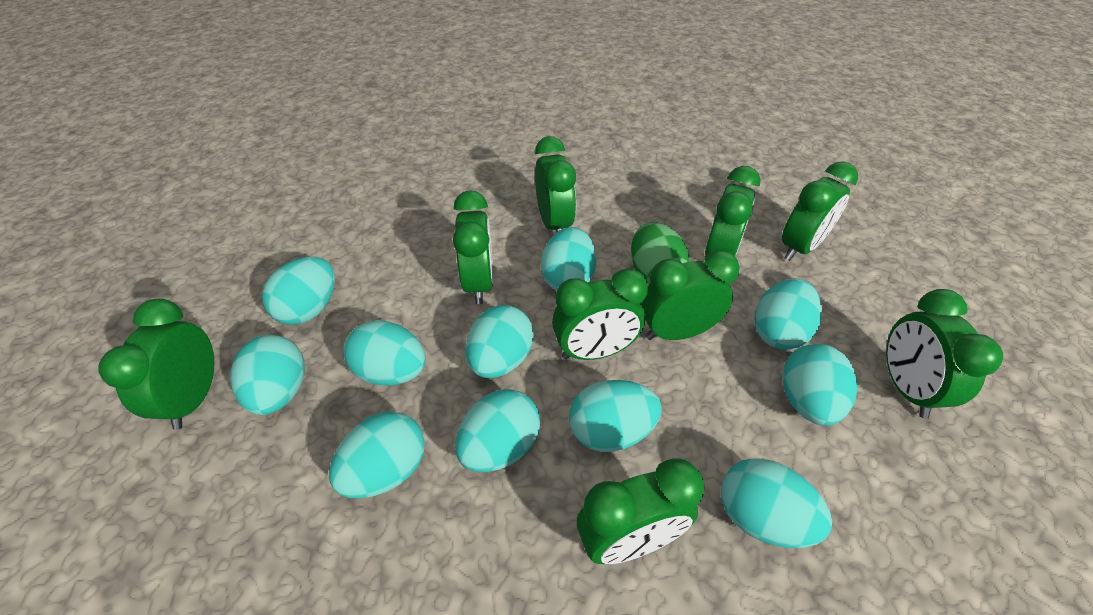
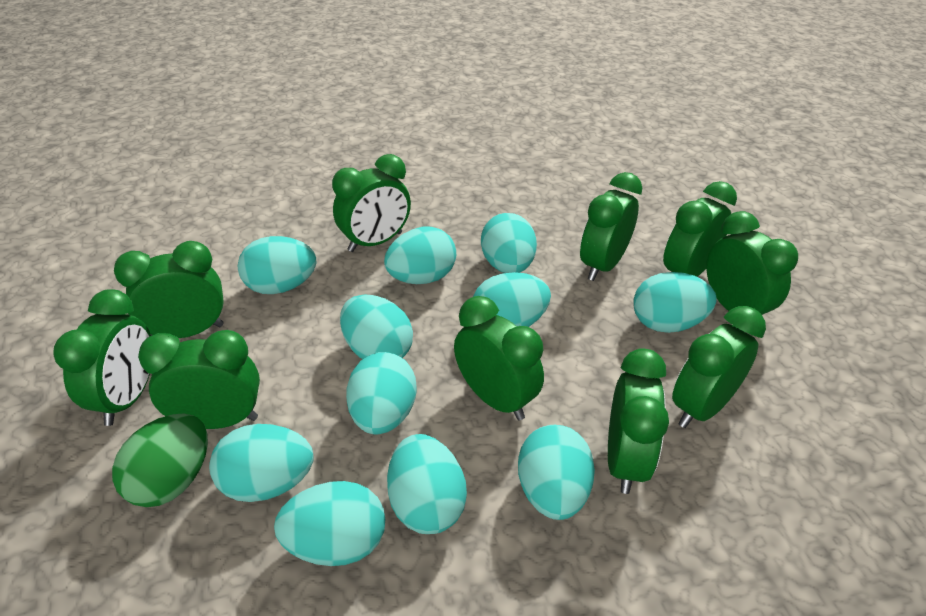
green clock: [98,299,214,430] [453,190,494,304] [535,136,576,233] [552,268,648,360] [577,458,704,564] [641,250,740,340] [705,166,761,257] [782,162,858,261] [886,289,1003,419] = 9 -> [53,289,151,426] [114,241,224,338] [138,330,260,429] [332,154,411,252] [454,296,544,420] [580,172,642,281] [608,348,669,494] [663,181,737,277] [672,306,766,428] [706,211,798,315] = 10

